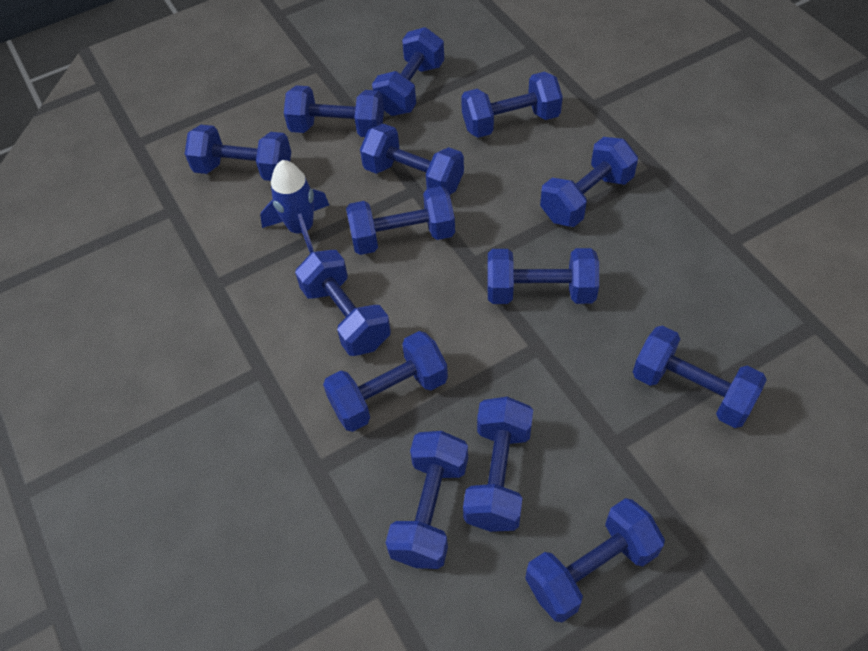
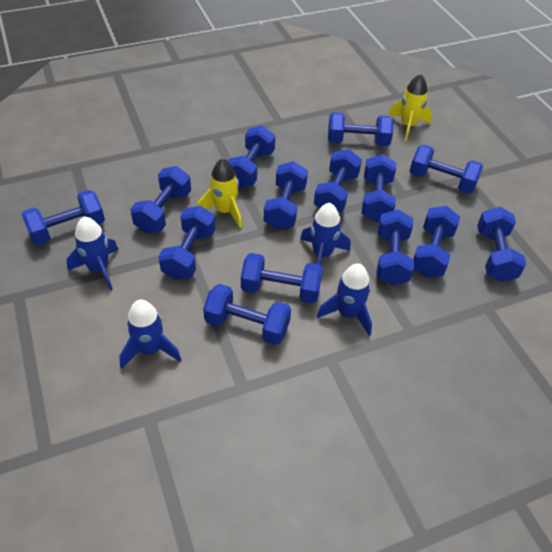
blue rocket: [260,160,329,254] = 1 -> [66,217,119,290] [119,300,182,369] [300,203,351,265] [317,263,372,336] = 4
yellow rocket: none = 0 -> [197,158,242,228] [388,74,432,141] = 2

